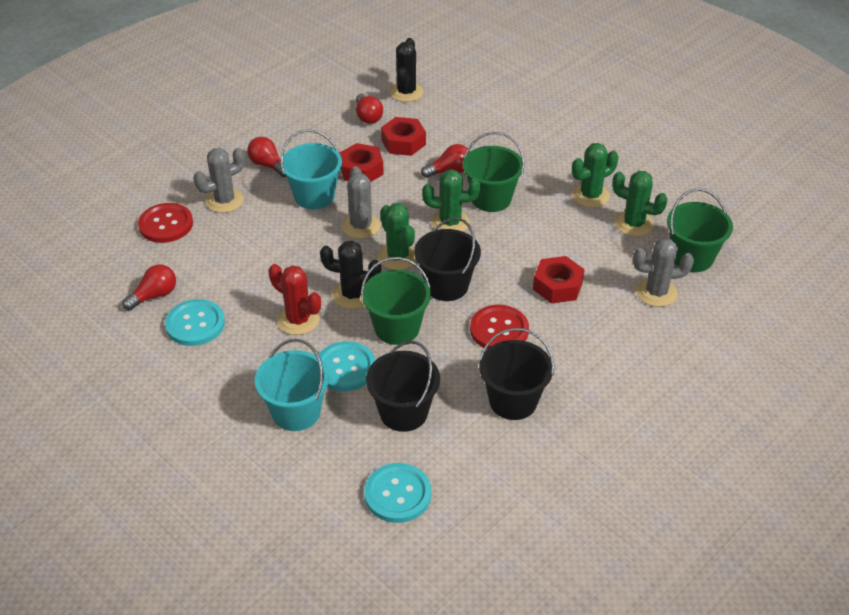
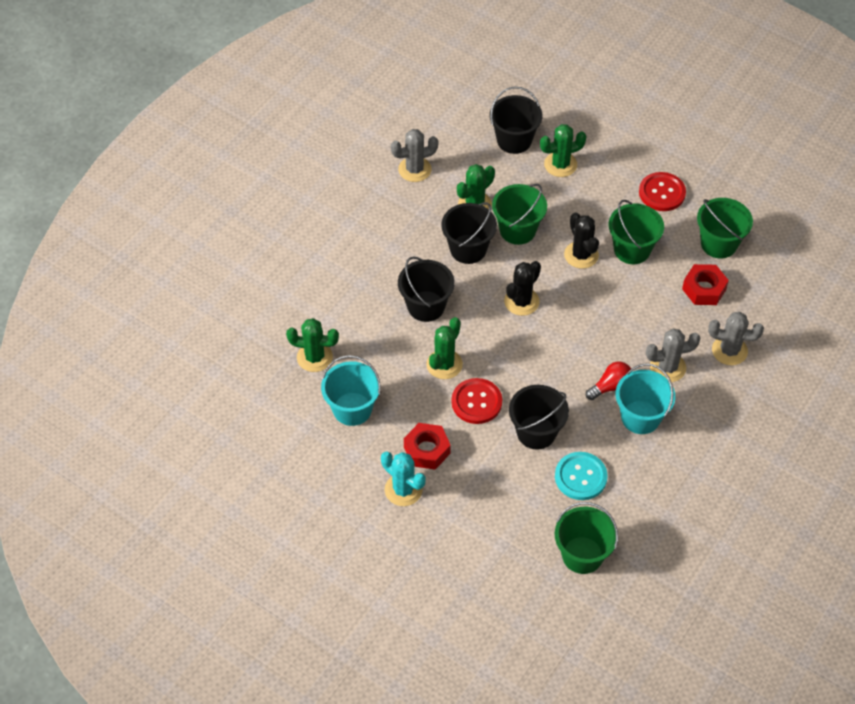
black bucket: [366,341,440,432] [414,218,481,301] [479,328,554,420] = 3 -> [398,256,455,322] [441,202,497,264] [490,86,542,154] [509,385,569,450] = 4
green bucket: [361,257,431,345] [462,132,525,212] [667,188,733,272] = 3 -> [492,184,547,245] [555,502,618,574] [608,200,664,264] [697,198,753,258] = 4
red cactus: [268,264,321,335] = 1 -> none = 0
red light bulb: [122,264,176,310] [247,137,287,177] [356,93,383,124] [421,144,470,178] = 4 -> [586,362,631,400] = 1
red nut: [339,143,384,182] [381,117,426,156] [533,256,585,304] = 3 -> [404,423,451,470] [682,264,729,305] = 2
turquoise button: [165,299,225,346] [318,341,375,391] [364,463,431,523] = 3 -> [555,452,608,500] = 1
turquoise cactus: none = 0 -> [381,452,426,506] = 1

